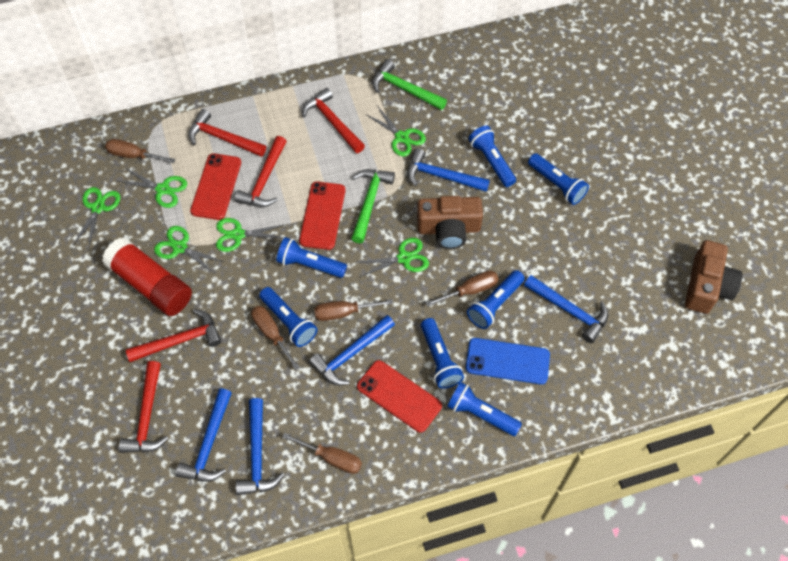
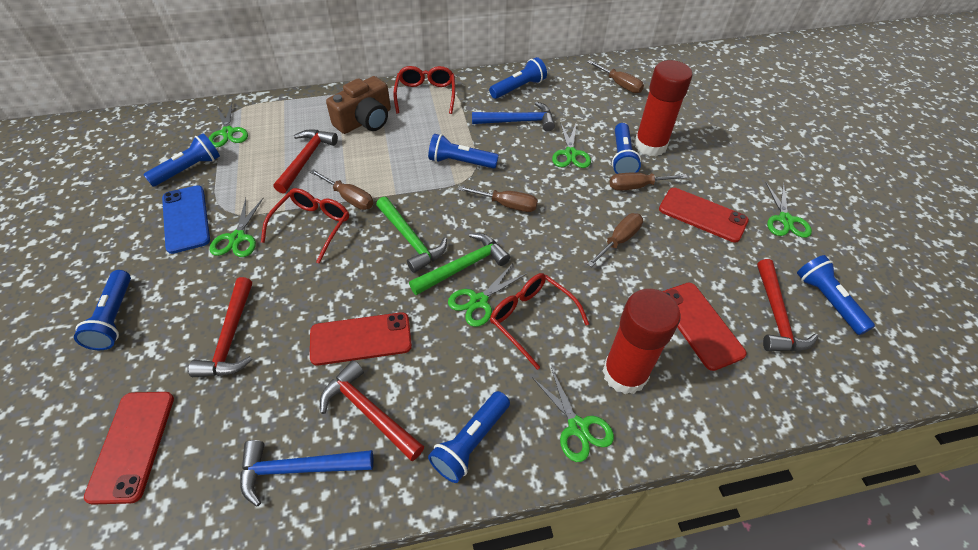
blue hammer: [176,388,232,482] [236,398,284,495] [309,315,395,385] [407,148,490,192] [524,275,608,343] = 5 -> [240,440,373,507] [472,102,555,131] = 2
brown camera: [417,196,483,249] [685,240,742,314] = 2 -> [326,76,391,134] = 1
red glasses: none = 0 -> [261,188,349,264] [393,66,455,114] [490,273,589,370] = 3
red glue stick: [102,237,192,316] = 1 -> [603,289,681,394] [634,60,692,156] = 2
red hammer: [119,361,169,453] [126,309,221,362] [188,109,266,157] [235,136,287,207] [302,88,365,153] = 5 -> [188,277,252,377] [274,130,338,194] [320,360,424,461] [757,259,818,351] = 4
red phone: [190,153,241,220] [299,181,345,250] [357,360,442,433] = 3 -> [84,392,174,505] [310,312,412,365] [659,188,749,243] [662,283,747,371] = 4

